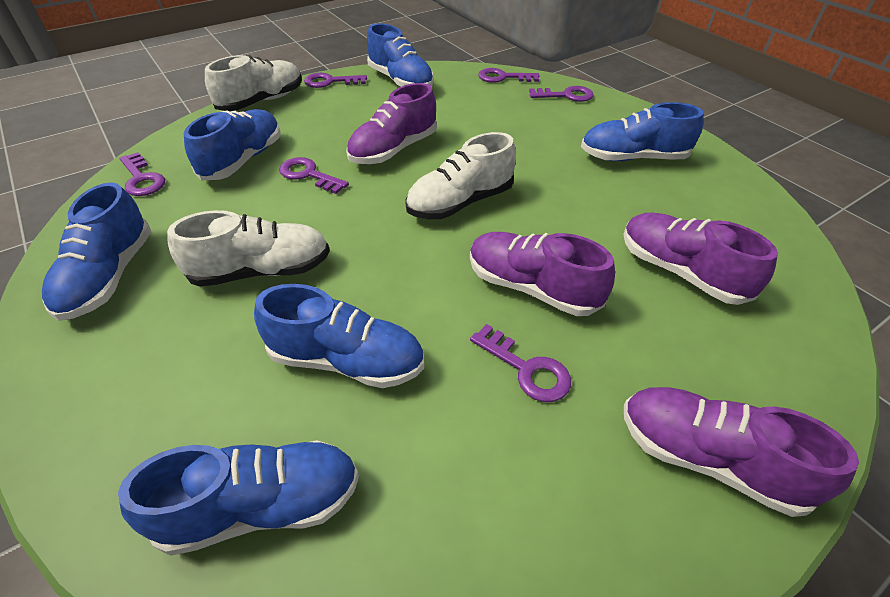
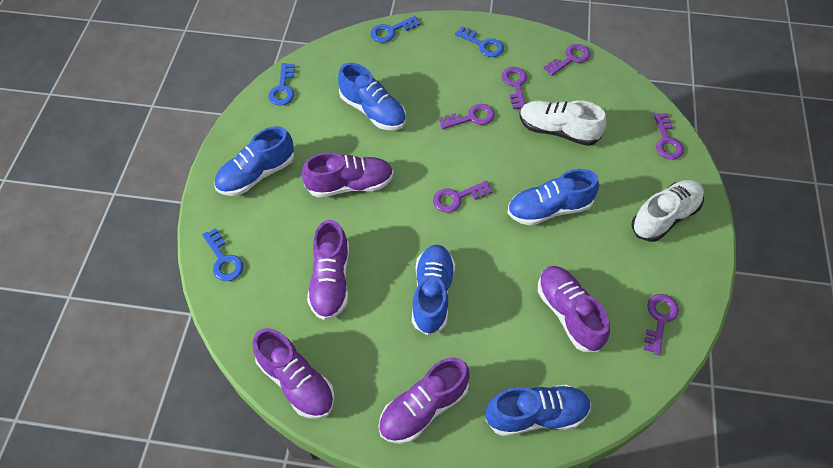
blue key: none = 0 -> [202,228,243,281] [268,63,295,106] [371,16,421,43] [455,26,504,57] = 4
blue shoe: [42,182,151,321] [118,440,359,556] [184,109,281,180] [254,284,424,388] [367,23,434,87] [581,102,704,161] = 6 -> [214,126,294,196] [338,63,406,130] [412,245,455,335] [485,385,591,436] [507,169,599,226] = 5
purple shoe: [346,83,437,164] [470,232,615,316] [624,213,778,305] [624,387,859,517] = 4 -> [252,328,335,419] [302,152,394,198] [307,220,349,321] [378,357,470,444] [538,266,610,352] = 5
white shoe: [167,210,330,287] [205,55,302,111] [405,132,516,219] = 3 -> [520,100,606,146] [631,180,704,242] = 2

